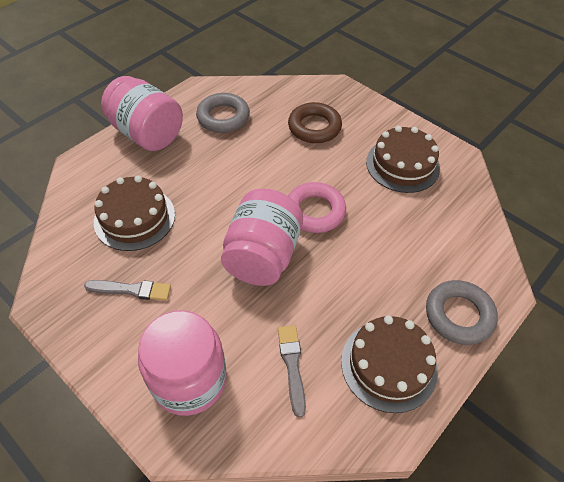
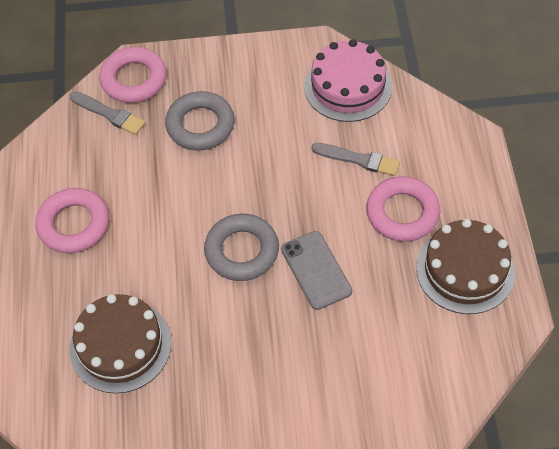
brown cake: [94,176,175,251] [341,315,438,413] [366,126,440,193] = 3 -> [70,294,171,393] [416,219,515,314] = 2
brown ring: [288,102,342,143] = 1 -> none = 0
grey phone: none = 0 -> [281,231,352,310] = 1
pink cake: none = 0 -> [304,39,392,122] = 1
pink jar: [101,76,183,151] [138,310,227,416] [221,189,303,286] = 3 -> none = 0
pink ring: [288,182,346,233] = 1 -> [36,188,109,253] [99,47,167,103] [366,176,440,242] = 3

